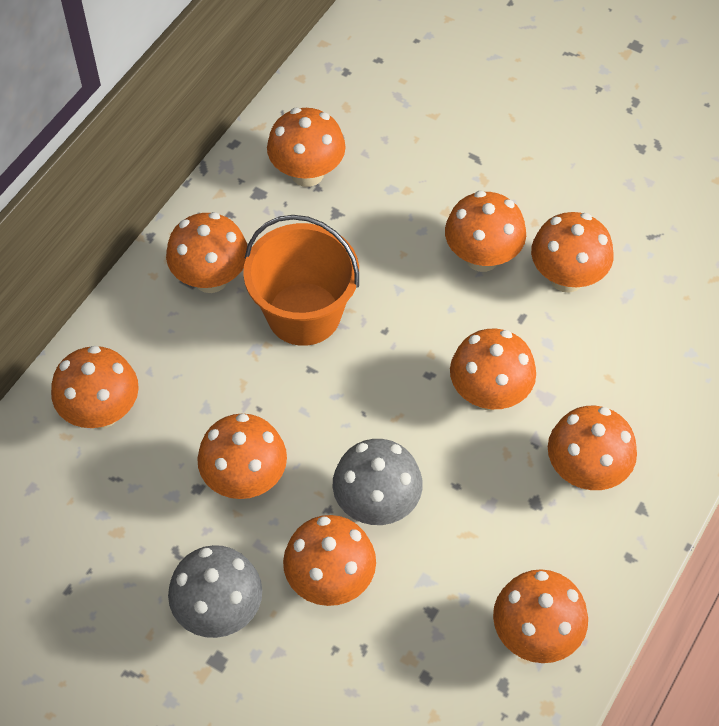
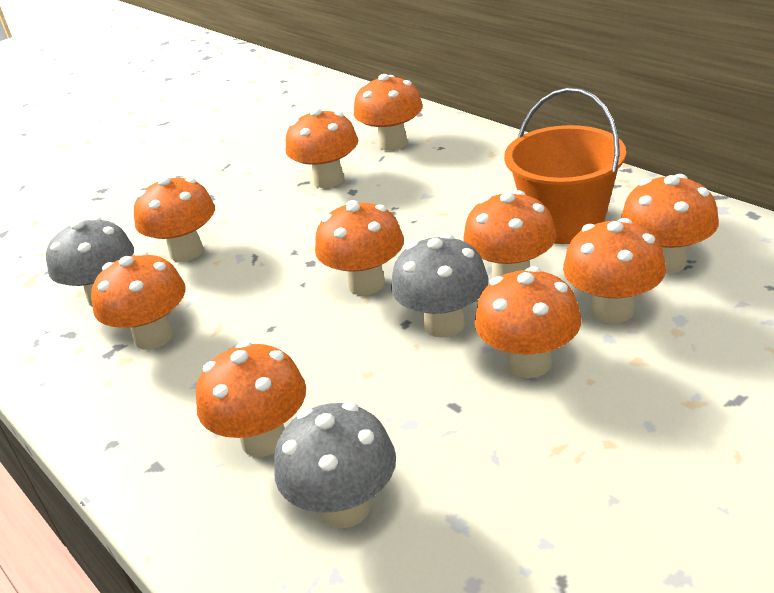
grey mushroom: [168,545,262,638] [333,439,423,525] = 2 -> [46,216,134,307] [274,402,396,528] [391,234,489,338] = 3

